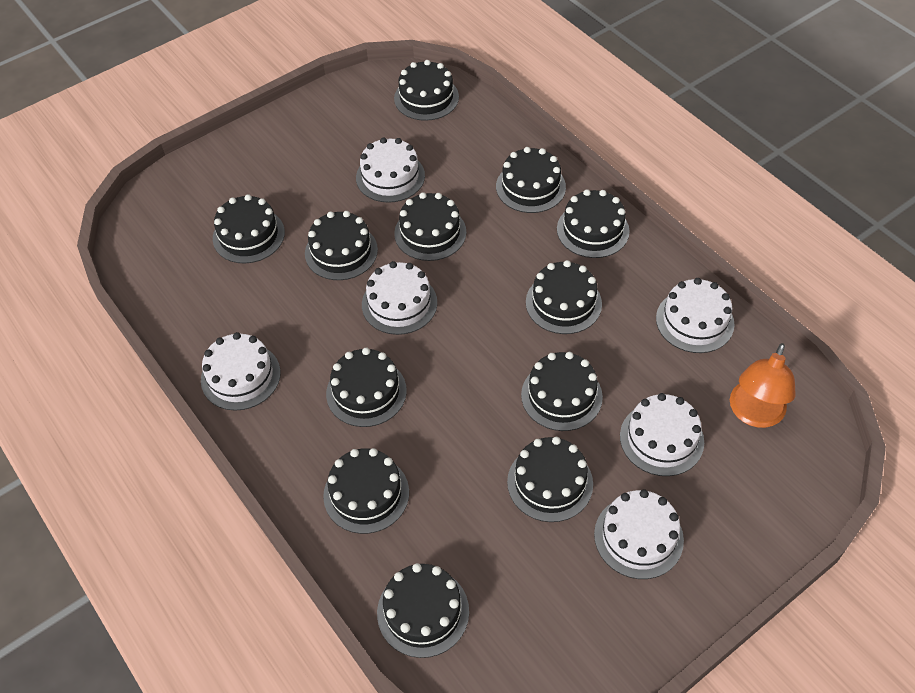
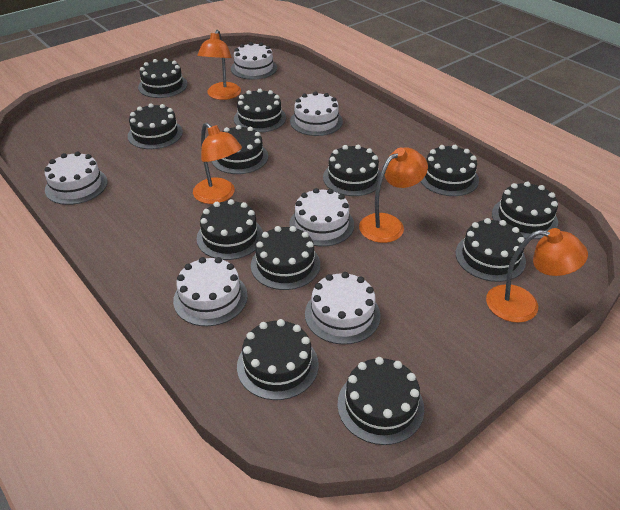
orange lamp: [730,343,796,428] = 1 -> [193,123,242,204] [197,30,241,100] [359,148,428,243] [486,228,588,322] = 4

